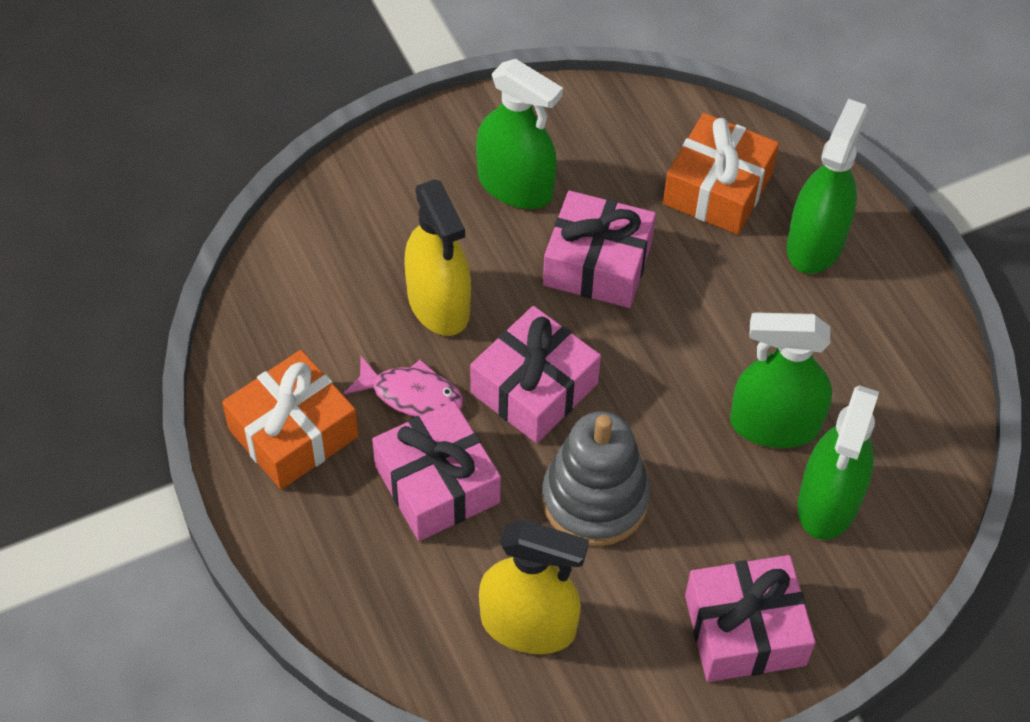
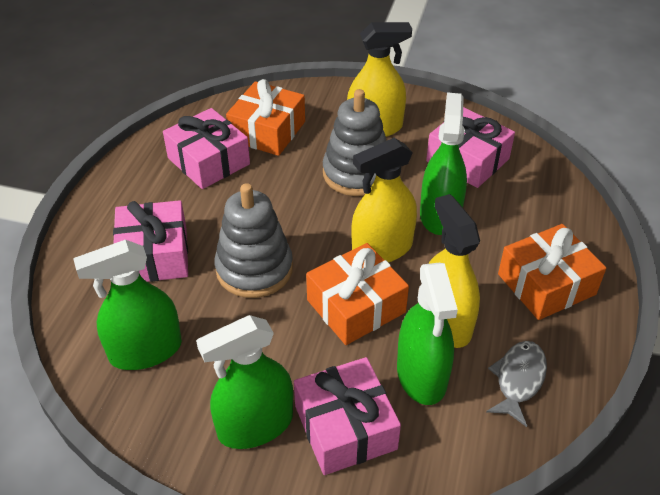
grey fish: none = 0 -> [486,341,547,427] = 1
grey stacking toy: [542,411,650,546] = 1 -> [215,183,293,298] [323,89,386,196] = 2
orange gift: [222,350,359,490] [663,113,779,235] = 2 -> [226,79,305,156] [306,243,409,345] [498,224,606,320] = 3
pink fish: [344,356,463,417] = 1 -> none = 0
yellow spray bottle: [405,179,471,336] [479,520,589,654] = 2 -> [347,22,412,137] [352,138,417,263] [428,194,480,348] = 3

